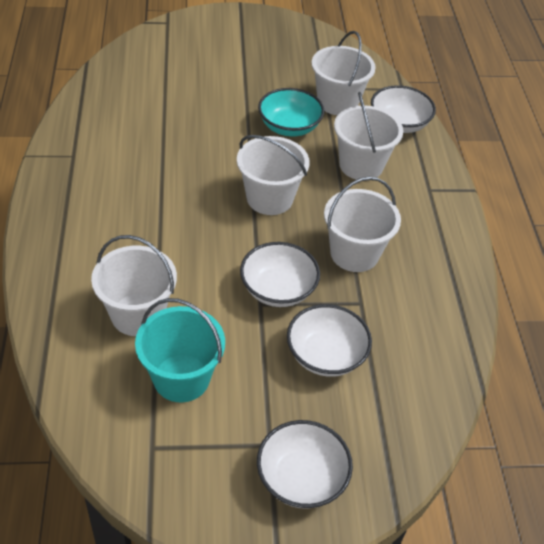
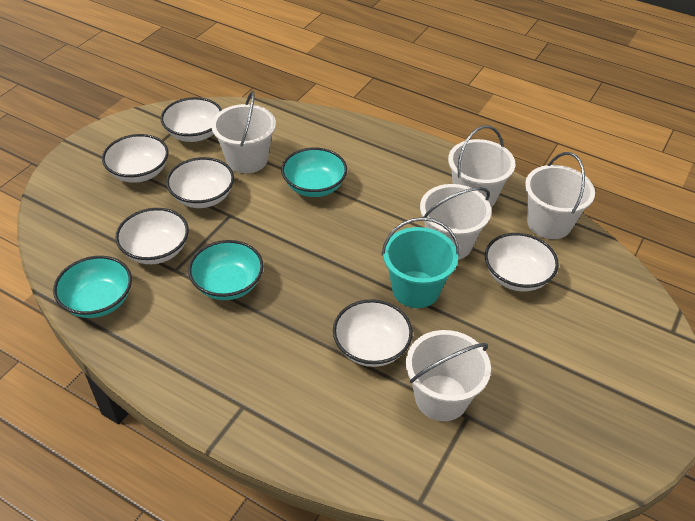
turquoise bowl: [258,88,325,136] = 1 -> [53,256,132,318] [188,240,264,300] [281,148,347,197] = 3
white bowl: [240,242,320,307] [257,420,353,509] [287,304,372,377] [371,85,436,133] = 4 -> [102,134,168,183] [115,208,189,264] [161,97,222,142] [166,157,234,208] [333,299,413,367] [485,233,559,292] = 6

